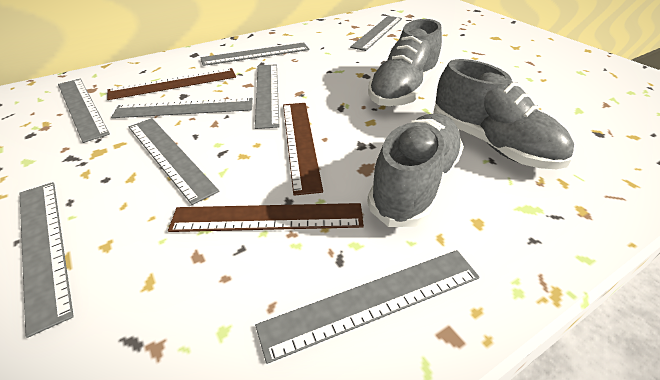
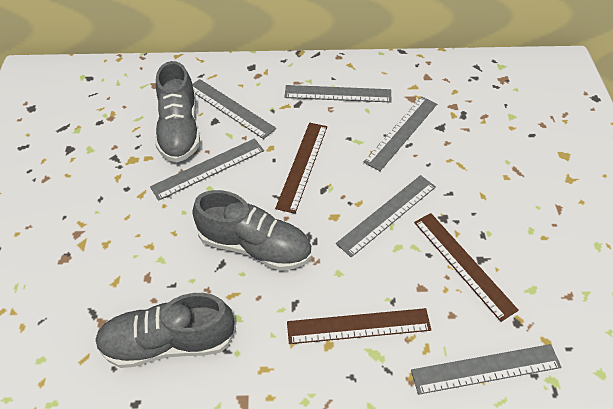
grey ruler: [20,182,74,338] [58,79,110,143] [111,98,253,118] [129,118,219,205] [200,42,309,66] [255,64,279,129] [255,250,480,364] [350,16,402,51] = 8 -> [150,138,264,201] [192,79,276,139] [284,85,392,103] [336,175,436,257] [364,97,437,171] [411,344,562,395] = 6

